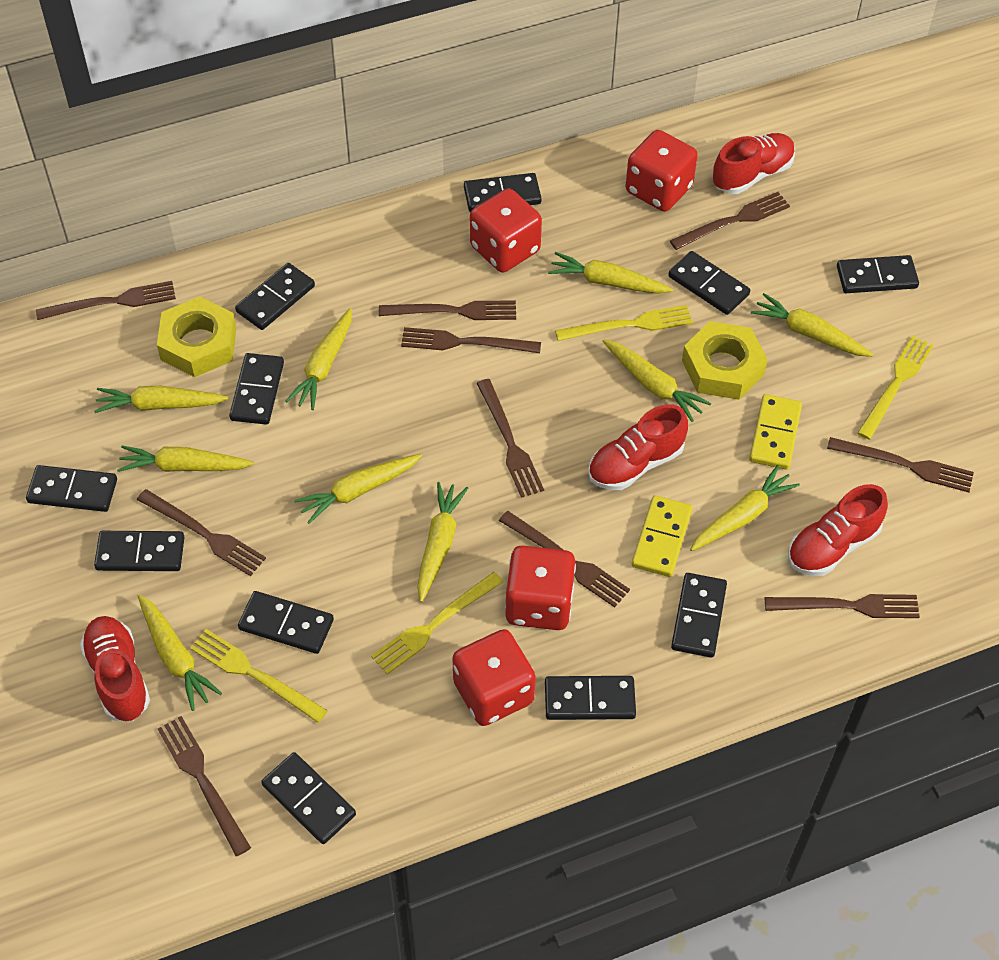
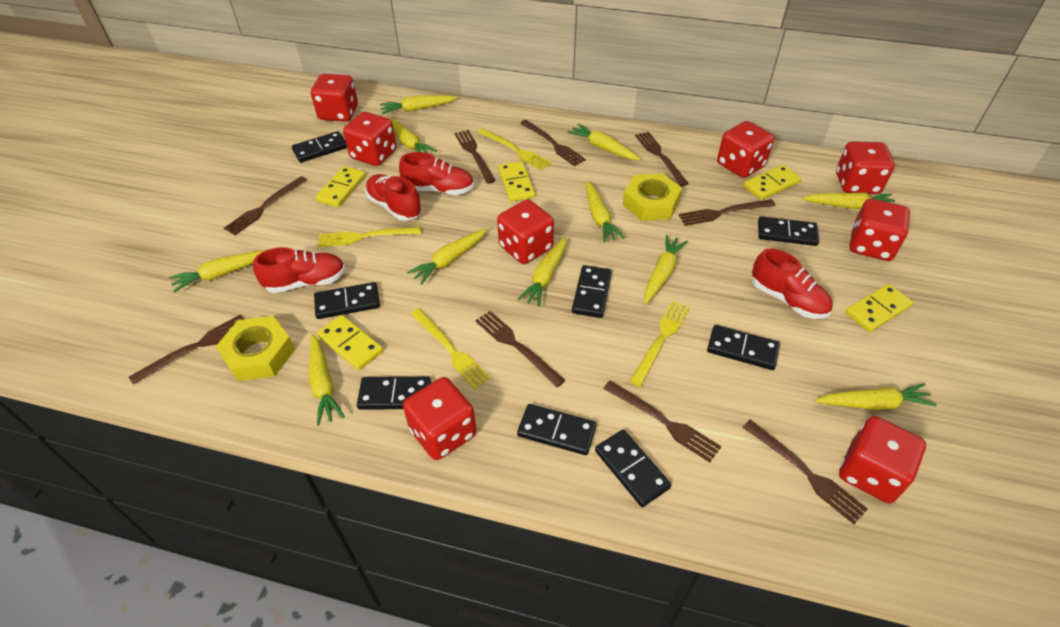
black domino: [26,465,117,512] [94,531,185,571] [229,353,284,425] [235,263,315,330] [238,591,334,654] [261,752,356,844] [464,173,542,212] [545,676,636,720] [668,251,750,315] [671,573,727,658] [837,255,919,293] = 11 -> [292,131,347,163] [314,282,380,319] [357,377,431,410] [517,404,596,455] [572,265,612,318] [595,430,671,507] [707,325,780,370] [758,216,819,246] = 8
brown fork: [36,281,176,320] [137,489,266,576] [158,716,251,856] [379,300,516,320] [401,327,541,353] [476,379,544,498] [499,511,630,608] [670,192,790,250] [765,594,920,618] [827,437,974,492] = 10 -> [129,314,244,385] [224,176,307,235] [455,130,496,184] [475,311,566,388] [520,120,586,166] [603,381,721,462] [635,132,689,186] [679,199,775,226] [743,420,868,524] = 9
red dice: [452,629,536,726] [470,188,542,273] [505,546,576,630] [626,130,698,212] = 4 -> [311,74,358,122] [343,112,397,166] [403,377,476,460] [497,200,554,264] [717,121,774,178] [836,141,895,194] [839,416,926,504] [849,199,910,261] = 8
yellow carrot: [94,386,229,413] [117,446,254,472] [138,594,222,711] [286,308,352,410] [294,454,422,524] [417,482,468,602] [548,252,673,294] [603,339,711,422] [690,465,800,551] [751,293,874,357] = 10 -> [169,250,266,293] [309,334,345,426] [380,95,458,114] [385,117,437,153] [407,228,487,285] [517,236,566,307] [567,124,641,160] [585,181,625,242] [644,235,688,304] [802,192,895,209] [815,383,937,410] = 11
yellow domino: [631,495,693,577] [749,394,802,470] = 2 -> [315,166,366,207] [317,315,383,370] [498,161,535,201] [744,165,801,200] [845,284,913,332] = 5

